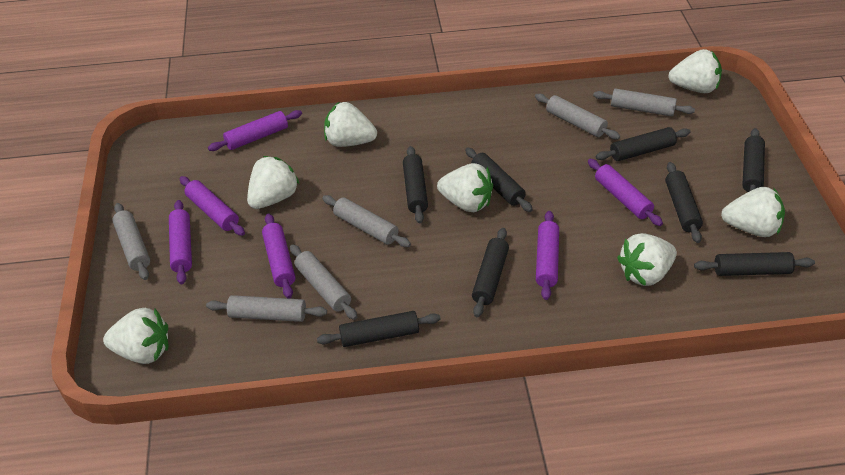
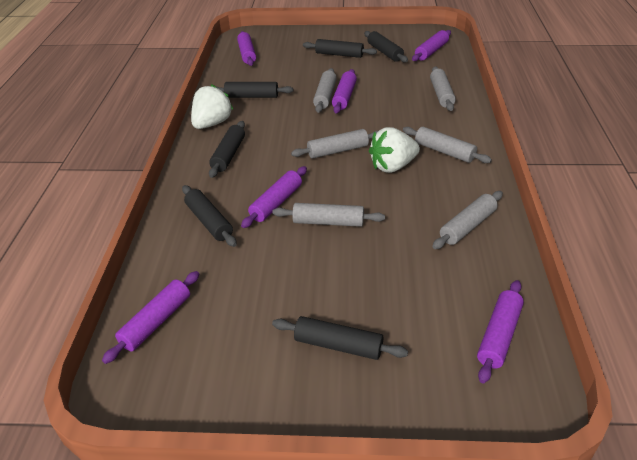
black rolling pin: [317,311,441,347] [403,146,428,223] [465,147,533,212] [472,228,509,317] [596,127,690,161] [665,162,703,243] [694,252,815,276] [742,128,765,192] = 8 -> [182,185,237,247] [209,121,245,178] [217,82,293,98] [272,316,408,360] [303,39,377,58] [364,31,408,62] = 6
white strawberry: [103,308,168,364] [247,156,299,209] [324,102,377,147] [437,163,493,212] [617,233,677,286] [668,49,722,93] [721,187,785,237] = 7 -> [191,84,233,129] [369,127,420,173] = 2

